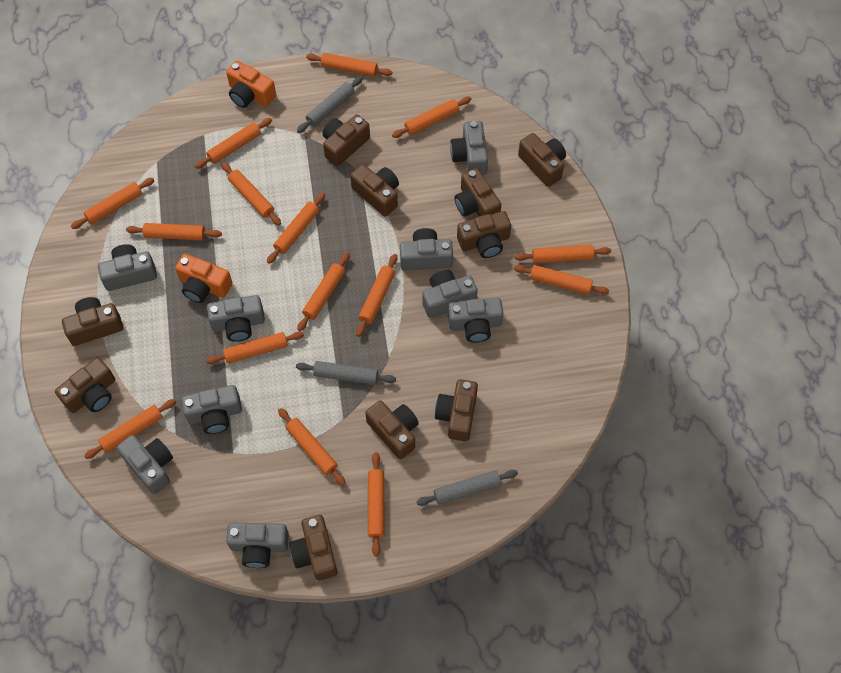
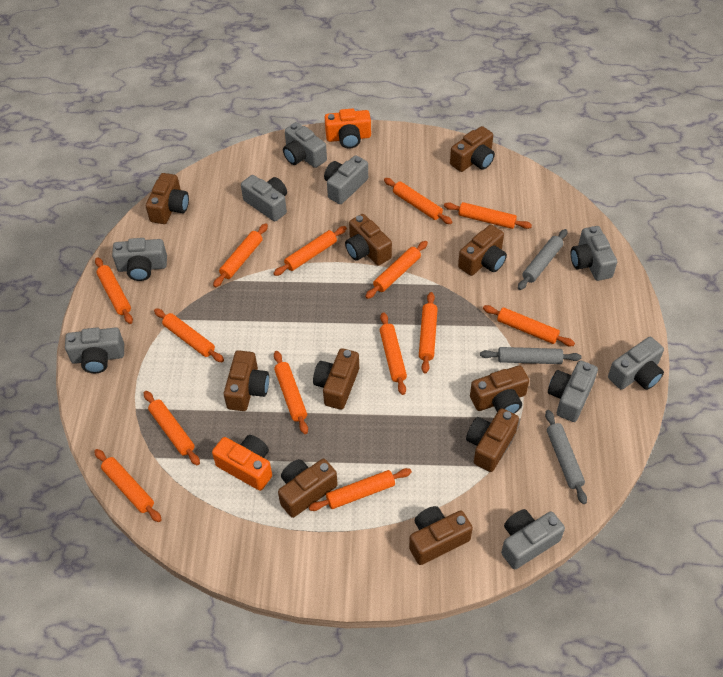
orange rolling pin: [71,178,154,229] [84,399,176,459] [126,223,222,241] [195,118,272,169] [206,332,304,364] [221,162,281,225] [267,193,325,264] [278,408,346,486] [297,253,350,331] [306,53,393,77] [356,254,397,337] [368,452,385,556] [392,96,471,138] [514,265,609,295] [515,245,611,263] = 15 -> [94,449,162,522] [95,257,133,324] [144,391,200,465] [154,308,224,362] [213,223,268,287] [273,226,347,276] [274,351,308,434] [309,468,412,511] [365,241,428,299] [380,312,407,395] [384,178,452,224] [419,292,438,373] [444,202,532,229] [483,305,575,346] = 14

